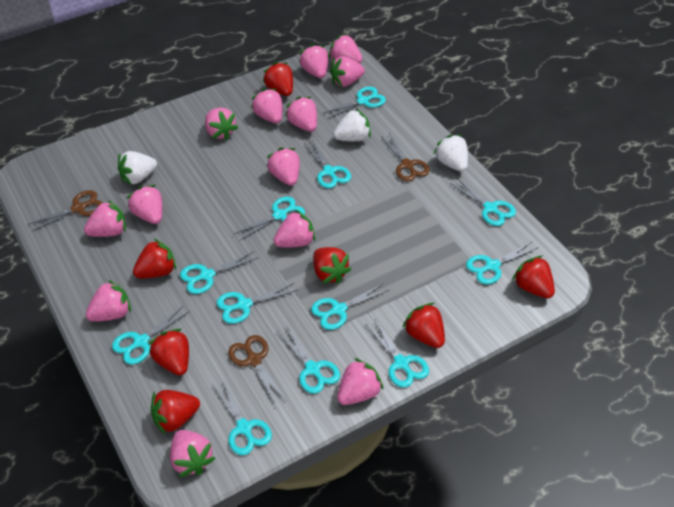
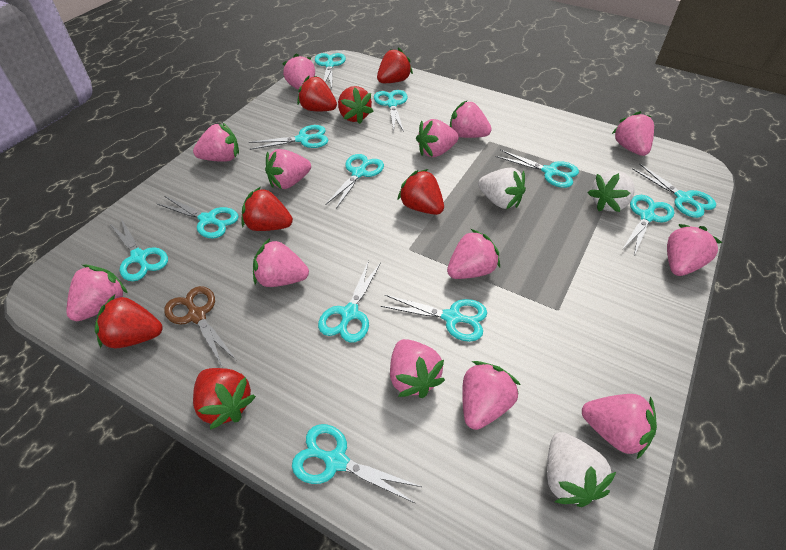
brown scissors: [27,190,103,232] [228,335,287,406] [381,133,430,181] = 3 -> [164,286,237,368] = 1

